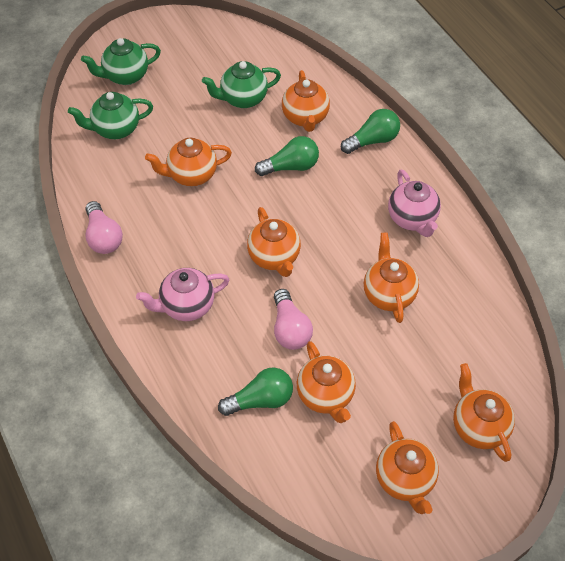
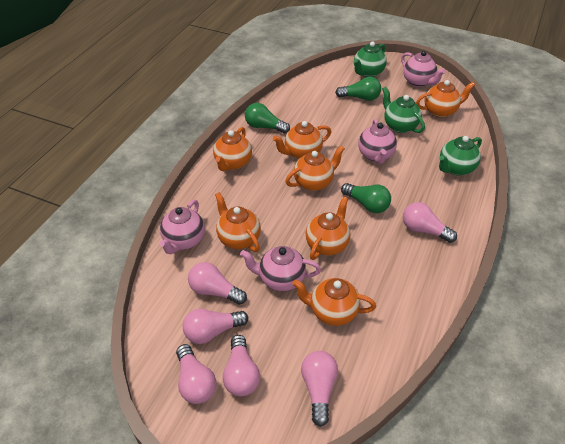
pink light bulb: [86,201,123,254] [274,289,313,350] = 2 -> [176,344,216,404] [183,308,248,344] [188,262,247,305] [223,335,260,396] [301,351,338,427] [403,202,457,243] = 6
pink teapot: [136,268,230,321] [388,170,441,237] = 2 -> [159,200,205,254] [240,246,321,291] [358,119,397,164] [401,51,446,87] = 4

